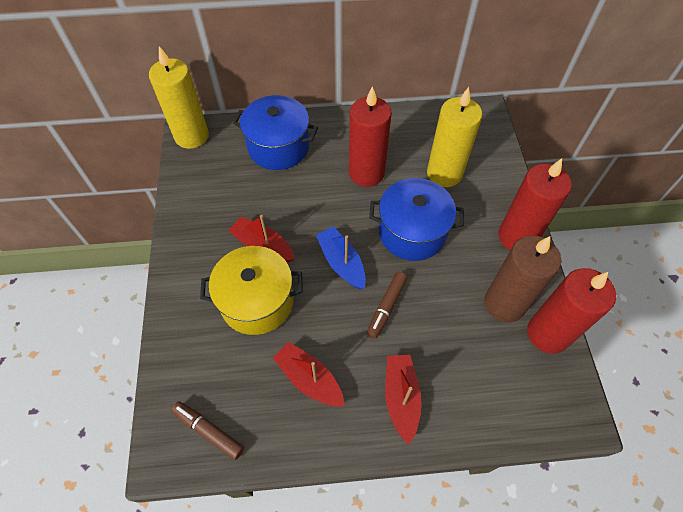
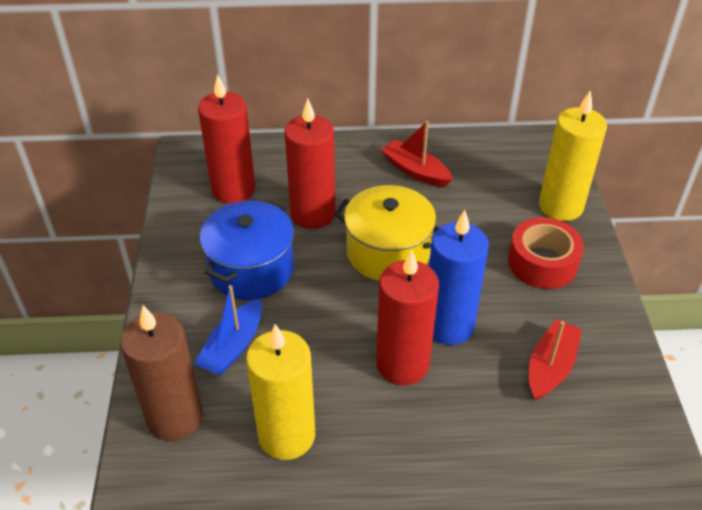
blue candle: none = 0 -> [429,210,489,345] = 1
blue pot: [233,95,318,170] [369,178,464,261] = 2 -> [200,201,294,300] = 1
brown marker: [171,401,244,460] [367,272,407,339] = 2 -> none = 0
red boat: [228,215,295,262] [273,342,345,407] [385,355,421,445] = 3 -> [381,121,453,187] [529,319,582,401] = 2
red tape: none = 0 -> [508,217,584,289] = 1

